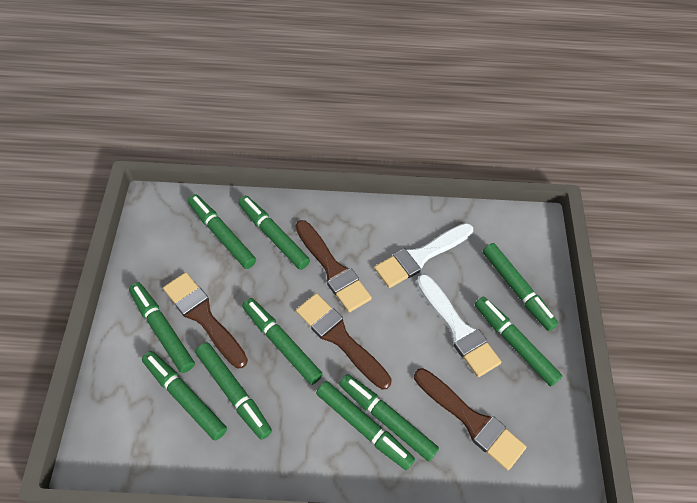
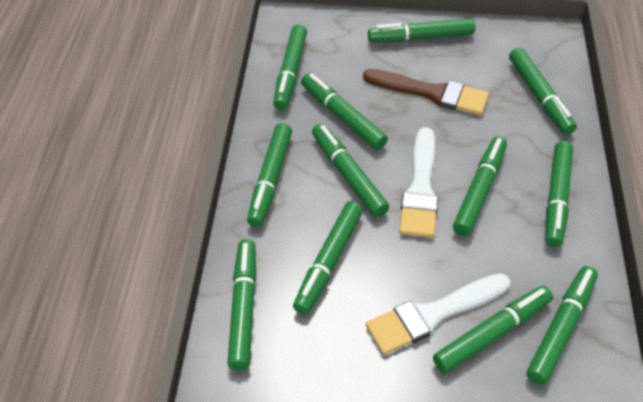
brown brush: [163,272,248,368] [296,220,372,312] [296,293,392,389] [414,368,526,470] = 4 -> [363,69,489,115] = 1
green marker: [129,282,195,373] [142,351,227,441] [188,194,256,269] [195,342,272,440] [238,196,310,270] [242,298,323,385] [316,381,415,470] [339,374,439,461] [475,296,562,386] [483,243,559,331] = 10 -> [227,239,256,370] [247,123,292,227] [273,25,307,110] [293,201,363,314] [301,73,388,150] [312,124,389,217] [368,18,476,43] [433,286,553,373] [453,136,507,236] [509,48,577,135] [527,266,598,385] [546,141,573,247] = 12

